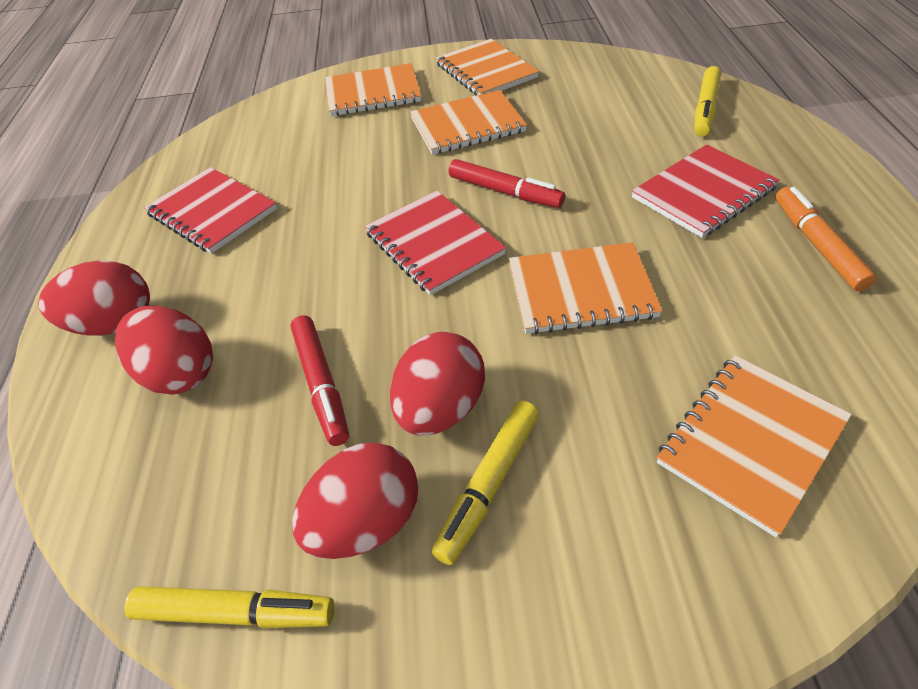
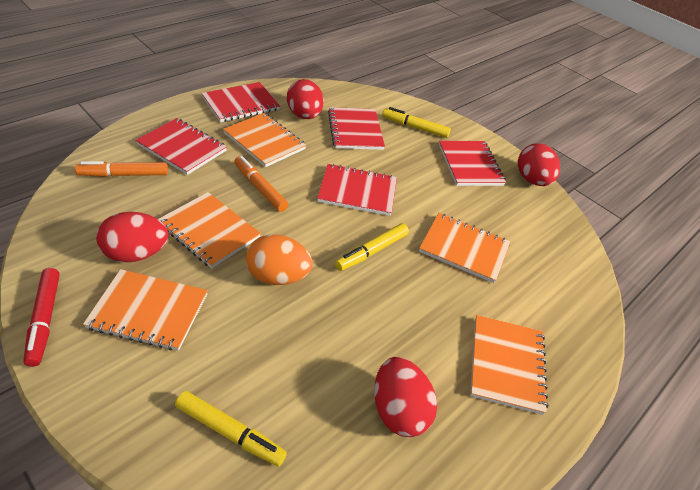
orange egg: none = 0 -> [246,234,313,285] = 1
orange marker: [775,187,877,291] = 1 -> [75,161,168,177] [234,156,288,212] = 2
red marker: [290,315,349,446] [449,159,565,208] = 2 -> [23,268,60,367] = 1
red notebook: [144,167,277,254] [365,191,506,295] [632,144,780,238] = 3 -> [135,118,227,175] [202,82,280,122] [317,164,397,216] [328,107,385,150] [439,141,506,186] = 5

